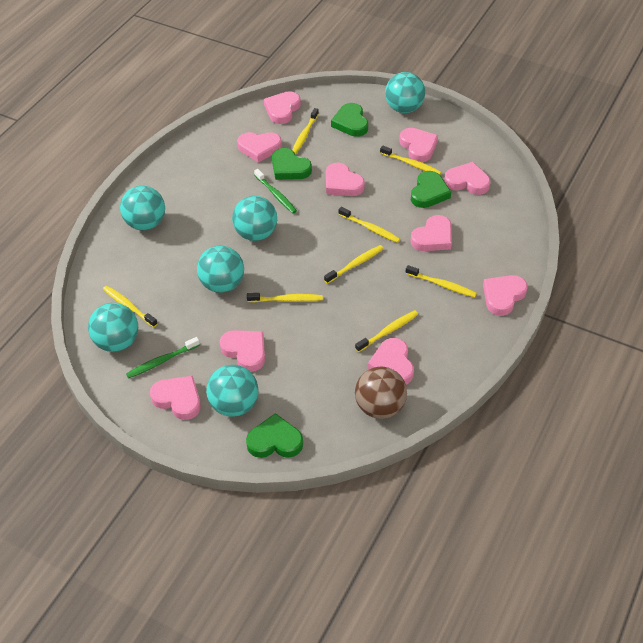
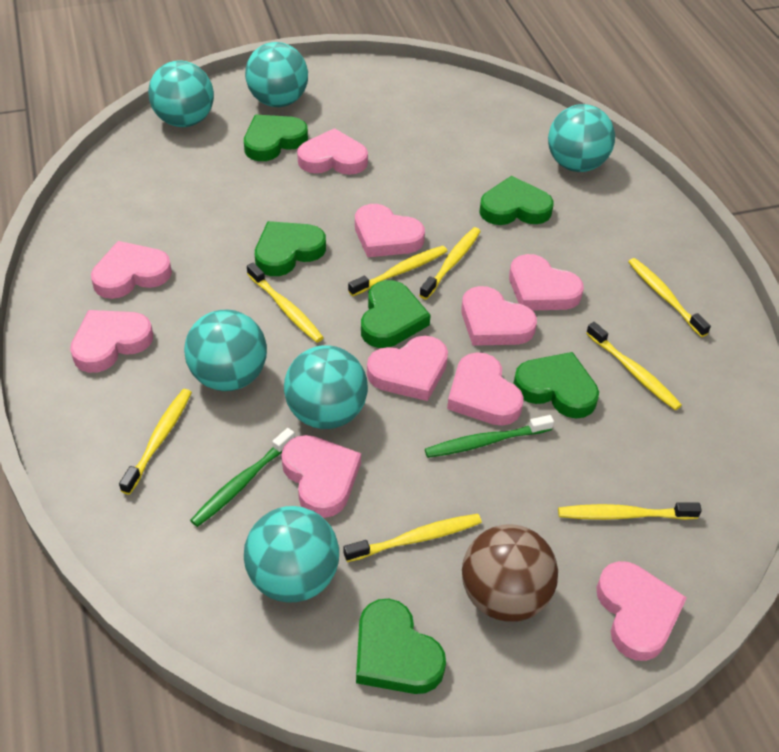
green heart: [246,413,303,458] [272,148,312,180] [331,103,368,137] [411,171,451,208] = 4 -> [244,115,308,161] [255,221,326,276] [356,599,446,694] [361,280,431,348] [479,176,554,225] [513,352,599,418] = 6

